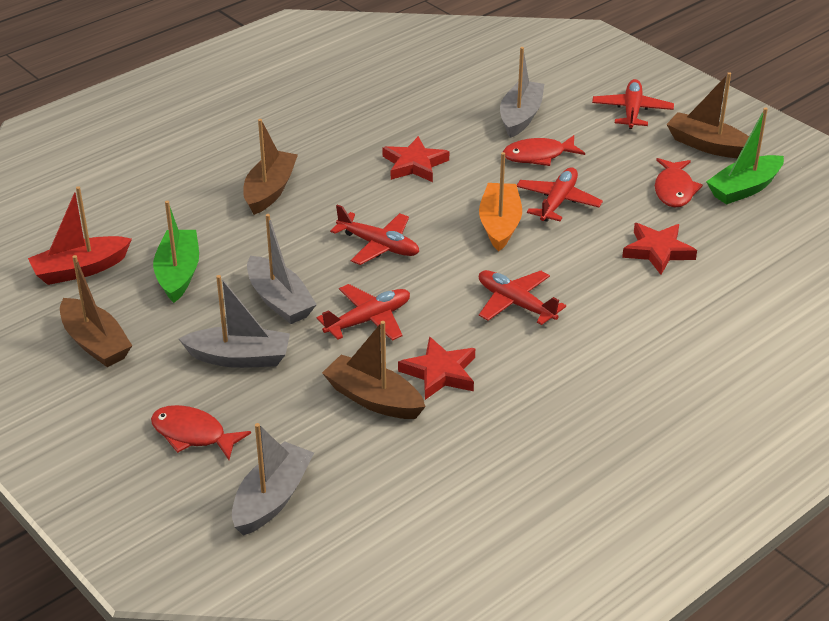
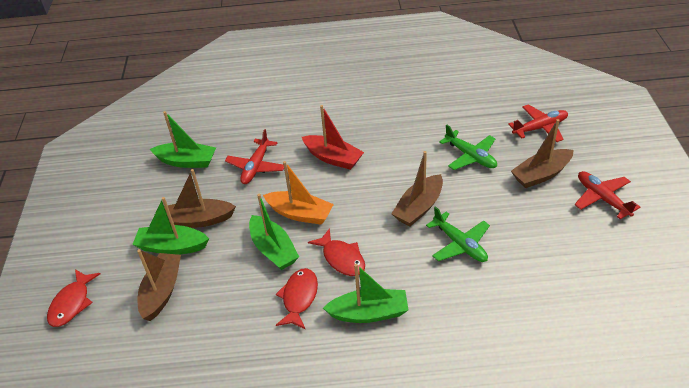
green boat: [153,201,199,303] [706,107,784,205] = 2 -> [132,197,209,255] [150,111,216,168] [249,194,299,270] [323,264,408,323] = 4
green plane: none = 0 -> [426,206,490,262] [439,125,497,170] = 2
grey boat: [179,275,290,368] [232,423,314,536] [247,214,317,324] [500,47,544,138] = 4 -> none = 0
red plane: [317,284,410,341] [330,204,419,265] [479,270,566,325] [517,167,603,222] [592,79,674,129] = 5 -> [225,129,284,184] [508,104,568,142] [575,171,641,219] = 3
red star: [382,136,449,182] [398,337,475,400] [622,223,697,275] = 3 -> none = 0

